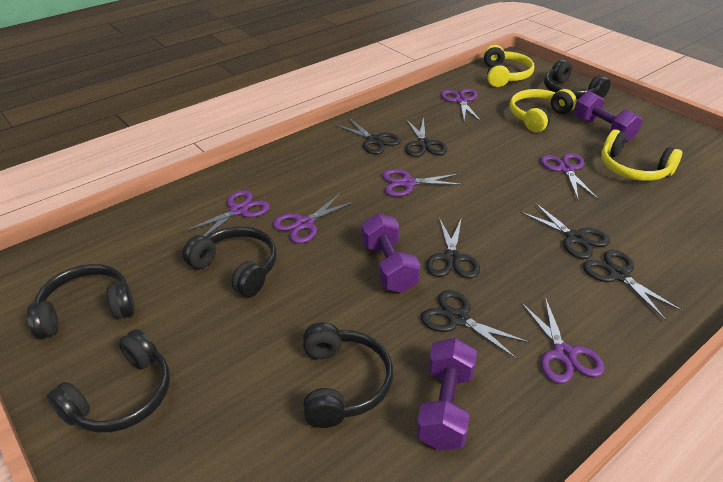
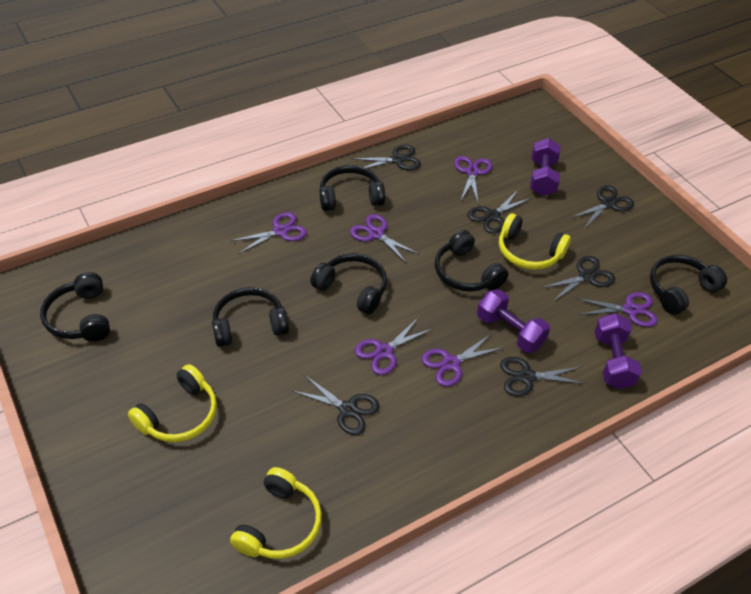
black headphones: [27,264,135,339] [47,329,170,432] [182,226,277,297] [303,322,393,428] [544,59,611,99] = 5 -> [40,272,110,342] [212,287,289,347] [311,253,387,315] [319,165,385,211] [435,230,508,292] [650,255,727,315] = 6

